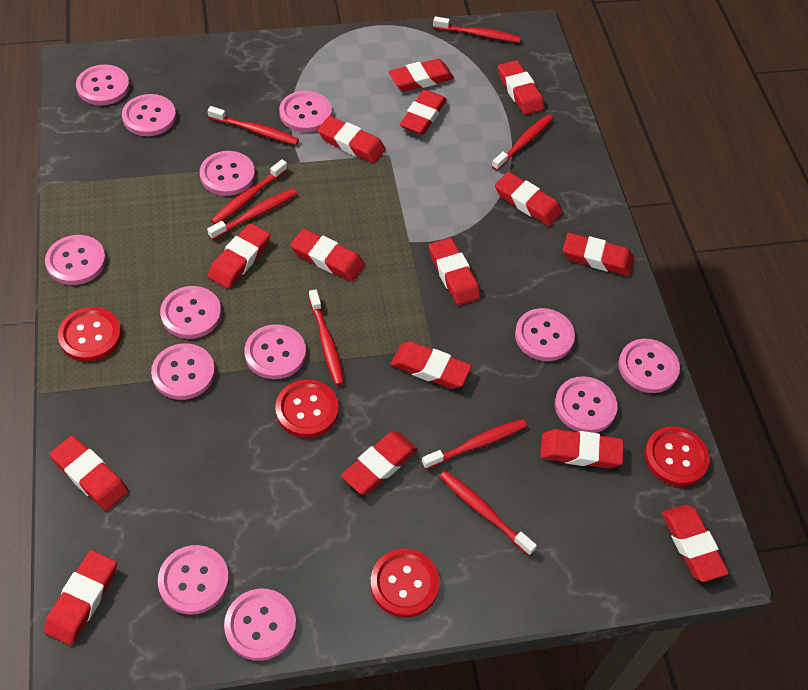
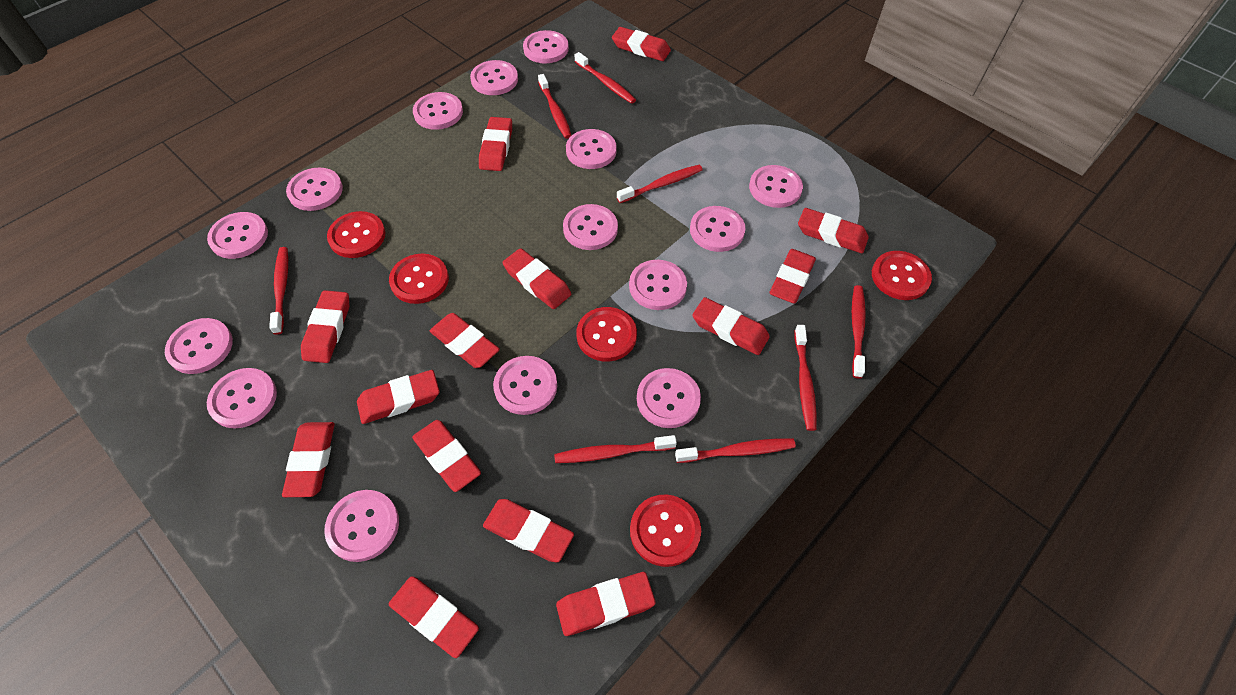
pink button: [45,235,106,285] [76,65,130,105] [122,94,176,136] [151,343,215,400] [158,545,229,615] [160,286,221,339] [200,151,255,196] [224,589,296,661] [245,324,306,379] [279,91,332,132] [515,308,575,361] [555,376,617,433] [618,339,680,393] = 13 -> [165,318,233,374] [207,212,268,259] [207,368,277,428] [286,168,343,211] [324,490,399,562] [413,92,463,130] [470,60,518,95] [493,356,557,415] [523,30,569,64] [563,204,618,250] [566,129,617,169] [629,260,687,310] [637,368,701,428] [690,206,745,252] [749,165,803,208] = 15
red button: [58,307,122,362] [275,379,339,438] [370,549,440,618] [644,426,710,486] = 4 -> [327,211,385,258] [389,254,449,304] [576,307,637,362] [630,494,701,567] [872,251,932,300] = 5
red eraser: [44,550,117,645] [50,436,129,511] [208,223,270,288] [291,229,365,281] [317,116,386,163] [341,431,417,495] [389,59,454,91] [391,341,472,389] [400,89,447,135] [429,238,481,305] [495,172,562,226] [498,60,544,115] [540,429,624,468] [563,233,634,276] [662,505,729,582] = 15 -> [282,422,335,497] [301,290,349,363] [357,370,440,424] [389,576,479,658] [412,420,481,492] [430,313,500,368] [479,117,512,171] [483,499,574,562] [502,248,571,309] [556,572,656,636] [612,27,671,61] [692,297,770,355] [770,249,816,303] [798,208,869,253] = 14

